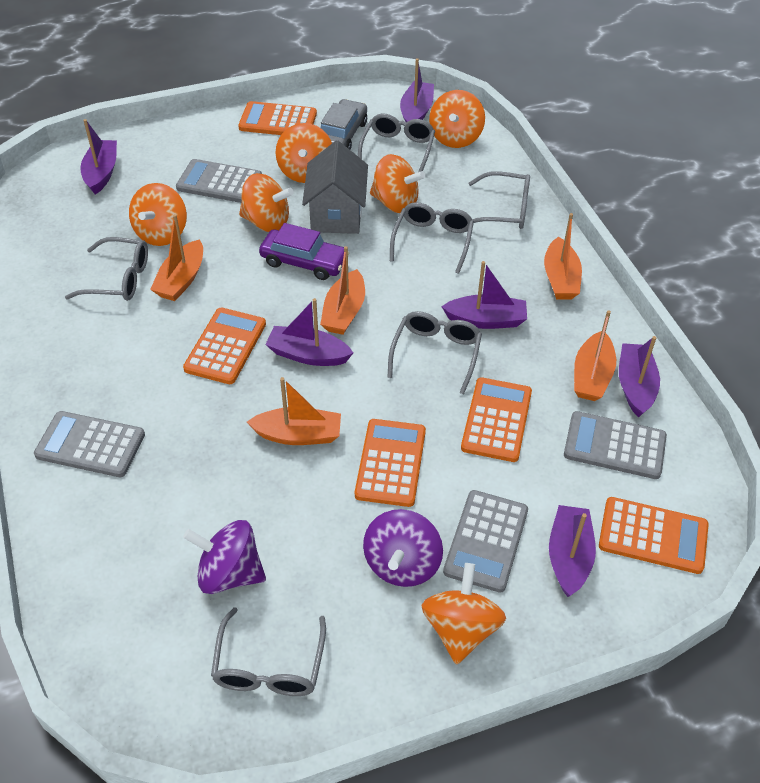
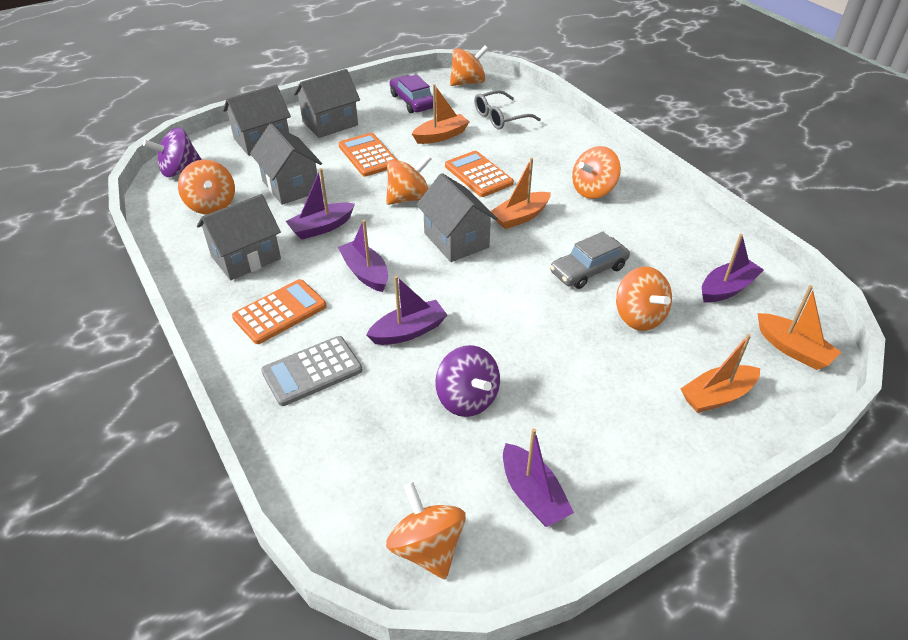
grey calculator: [34,411,145,477] [176,159,262,203] [443,490,528,593] [564,411,667,479] = 4 -> [261,336,362,406] = 1
grey glasses: [65,237,148,301] [211,607,326,696] [358,114,435,172] [387,311,482,394] [390,202,474,274] [469,171,530,229] = 6 -> [474,90,541,129] = 1
grey house: [302,140,368,234] = 1 -> [197,194,281,280] [223,85,291,156] [250,123,322,205] [294,69,360,138] [416,173,498,262] = 5
orange boat: [150,214,203,301] [247,377,341,445] [320,246,365,335] [544,213,582,300] [574,310,616,401] = 5 -> [412,84,469,144] [491,158,551,229] [681,334,760,413] [758,285,842,370] = 4
orange calculator: [183,308,266,384] [238,101,317,135] [355,419,426,507] [461,377,532,462] [599,497,709,574] = 5 -> [232,279,327,344] [338,133,397,177] [445,151,514,197] = 3
purple boat: [80,119,117,194] [265,298,353,366] [400,58,434,123] [442,261,527,329] [549,505,596,597] [619,336,660,417] = 6 -> [286,168,355,240] [338,220,388,292] [366,276,447,345] [503,428,574,527] [702,234,764,303] = 5

